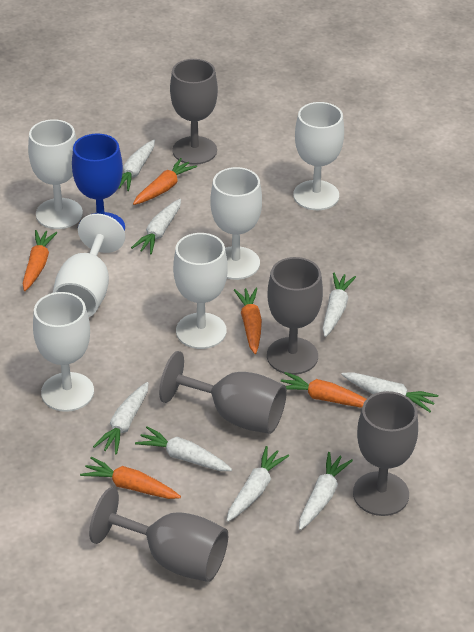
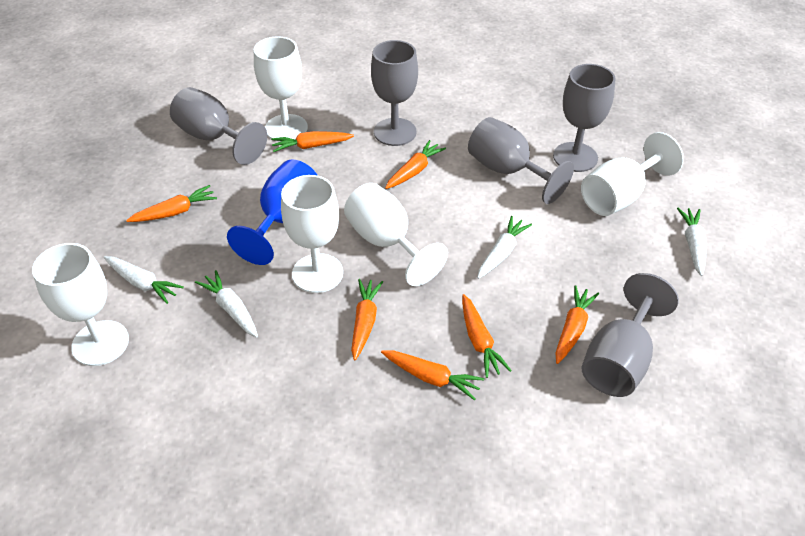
orange carrot: [22,230,57,291] [80,457,181,499] [133,158,197,205] [234,287,262,354] [281,372,366,408] = 5 -> [126,185,217,222] [271,131,354,152] [351,279,383,360] [381,350,484,400] [385,140,446,189] [462,294,512,378] [555,285,599,364] = 7
white carrot: [93,382,149,455] [118,140,155,191] [131,199,181,254] [135,426,232,471] [226,446,289,522] [299,452,353,530] [323,272,356,337] [341,372,438,412] = 8 -> [104,256,184,304] [195,270,258,338] [477,216,532,279] [677,208,707,276] = 4
white goblet: [28,119,83,229] [33,292,94,412] [53,214,125,317] [173,233,228,349] [210,167,262,280] [293,102,344,210] = 6 -> [32,243,129,366] [254,36,308,142] [281,175,343,293] [344,183,448,286] [581,132,684,216] = 5

